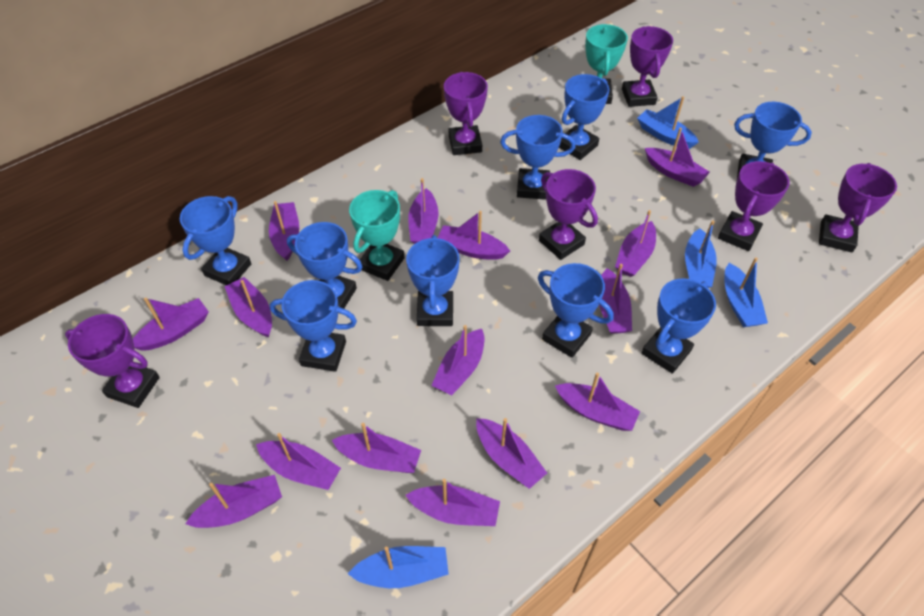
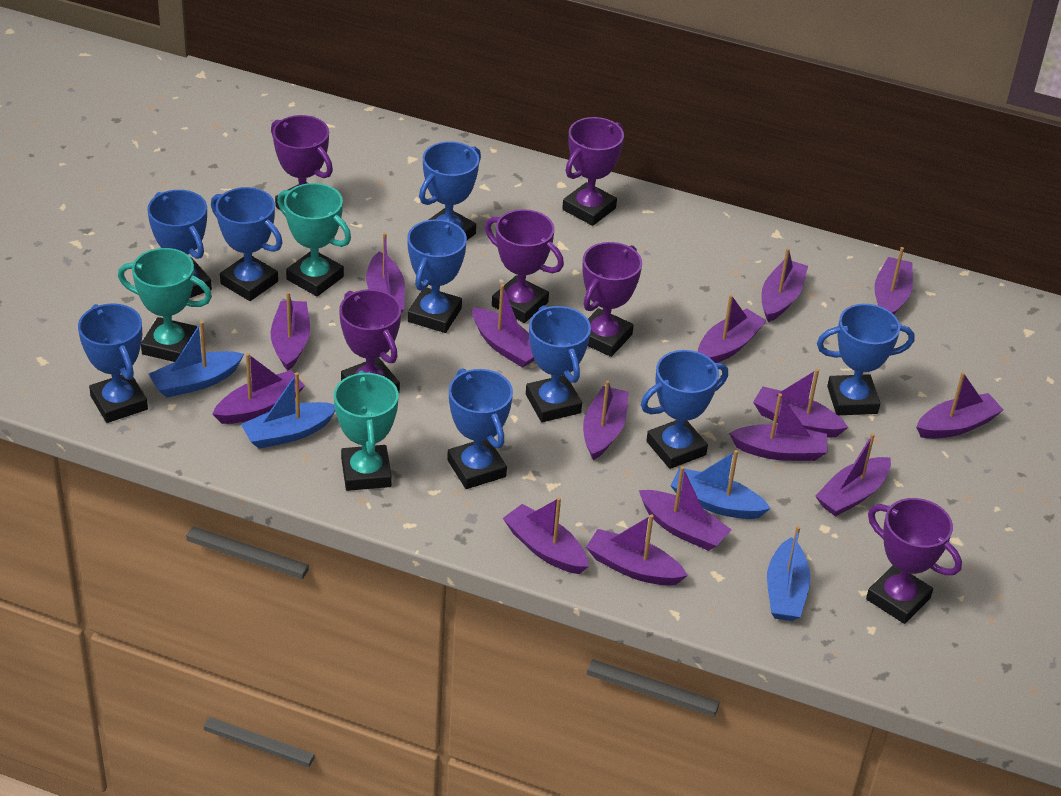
turquoise trophy: [349,190,405,281] [585,24,628,104] = 2 -> [118,248,212,362] [277,183,351,296] [334,370,399,491] = 3

